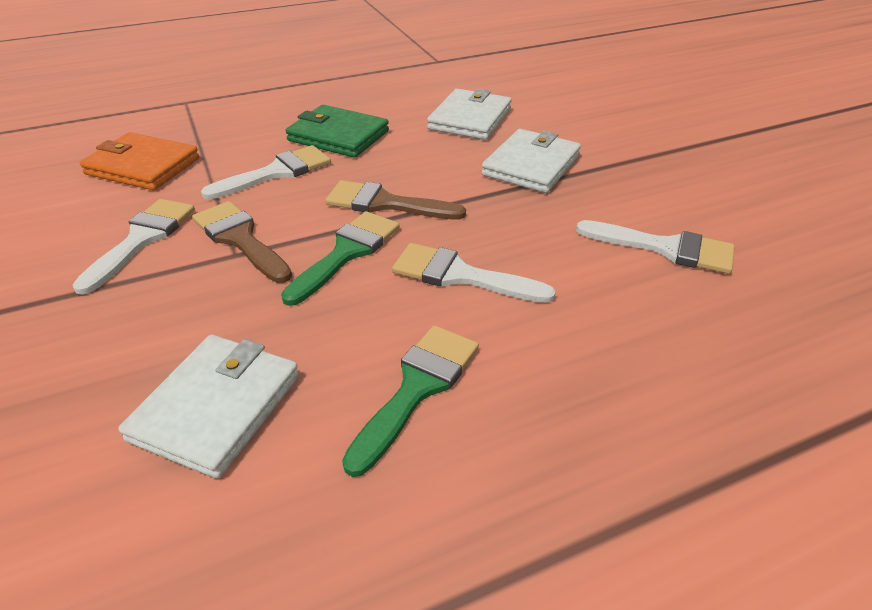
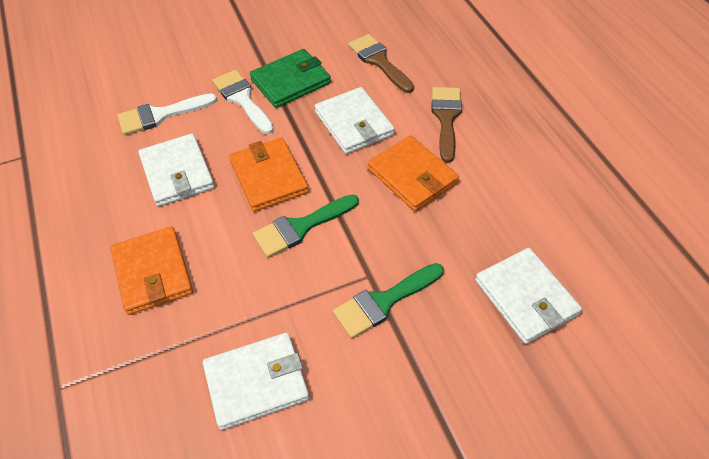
orange wallet: [80,132,200,190] = 1 -> [111,226,193,315] [229,138,309,212] [368,135,459,211] = 3
white brush: [72,199,195,295] [201,145,331,200] [392,243,556,303] [576,220,735,274] = 4 -> [117,93,217,135] [212,70,274,134] = 2
white wallet: [118,335,299,479] [427,89,512,140] [482,129,581,193] = 3 -> [138,134,214,207] [203,333,309,430] [315,87,394,154] [475,248,582,344] = 4

